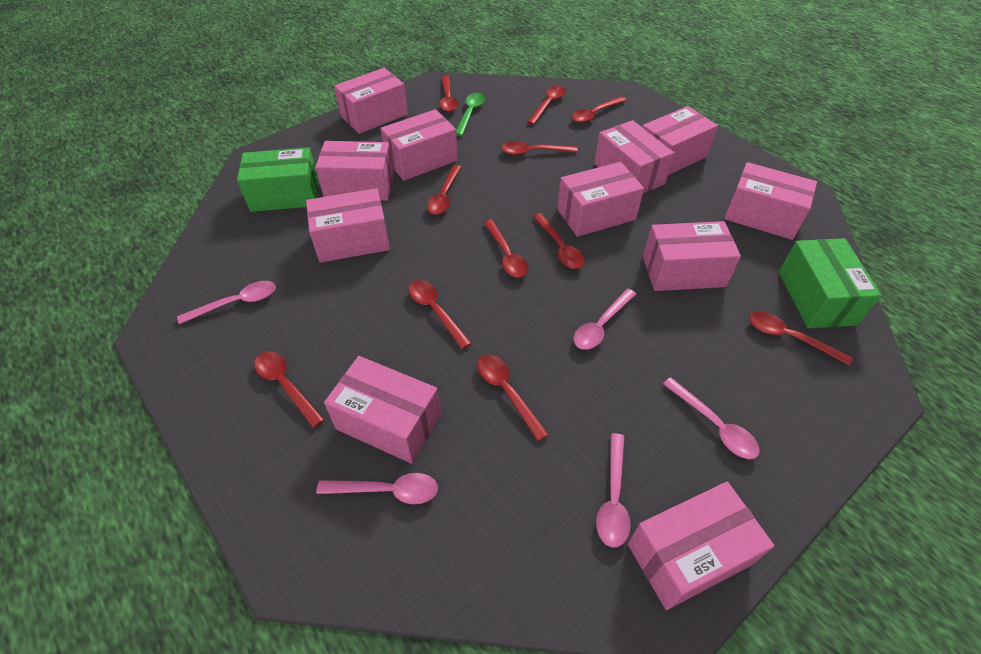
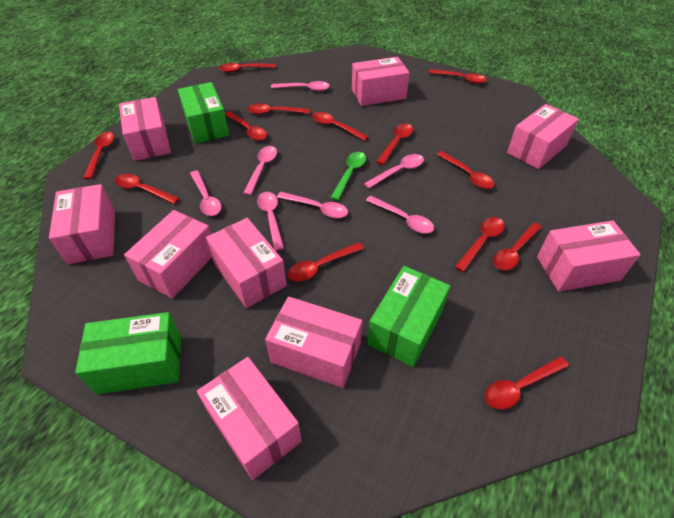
green box: [237,147,319,212] [779,238,882,328] = 2 -> [75,312,181,394] [178,82,229,144] [367,266,450,367] = 3
pink box: [306,188,390,263] [315,141,394,201] [324,356,441,464] [334,68,408,134] [380,109,458,181] [557,162,644,237] [594,120,674,193] [628,482,775,610] [642,106,718,175] [643,221,741,291] [724,162,817,240] = 11 -> [49,184,115,264] [119,97,171,161] [124,210,212,299] [197,357,302,480] [206,218,287,308] [265,297,362,388] [352,57,409,106] [507,104,579,169] [537,220,641,292] = 9
pink spoon: [177,281,275,324] [316,473,438,504] [573,289,637,350] [596,433,631,548] [663,377,760,459] = 5 -> [190,170,222,216] [243,146,277,195] [257,192,284,251] [271,81,330,91] [277,192,348,218] [364,154,424,188] [366,196,434,234] = 7
red spoon: [254,351,324,428] [409,280,472,349] [427,165,461,215] [440,76,459,112] [477,355,549,441] [484,220,529,278] [502,141,578,155] [527,85,566,125] [533,213,585,269] [572,96,626,123] [749,311,853,366] = 11 -> [83,132,114,179] [115,174,180,204] [219,63,276,73] [225,111,267,141] [247,103,310,114] [288,242,364,282] [312,112,369,141] [377,124,413,165] [429,69,487,84] [437,151,494,189] [455,217,505,272] [485,356,569,410] [493,222,542,270] = 13

